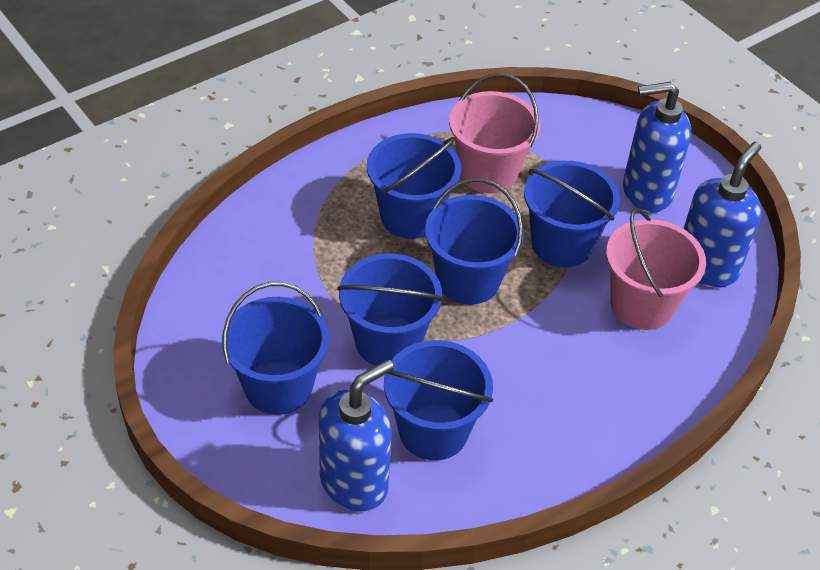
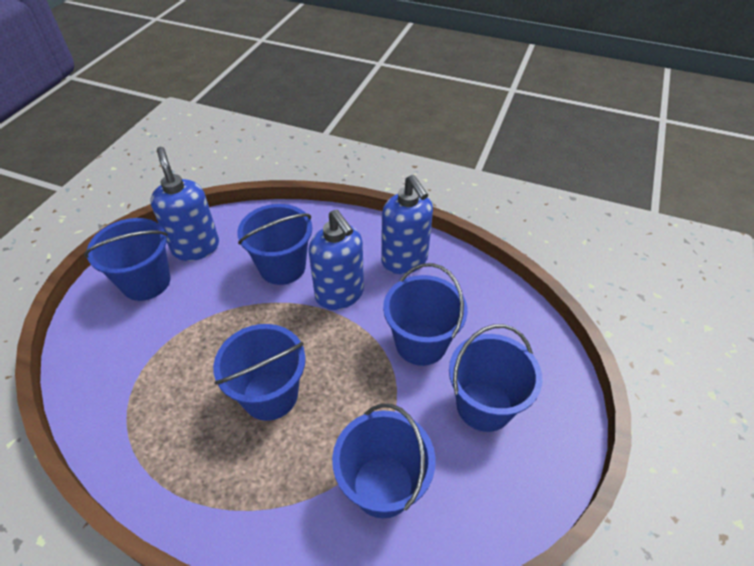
pink bucket: [449,73,540,194] [606,208,706,330] = 2 -> none = 0

